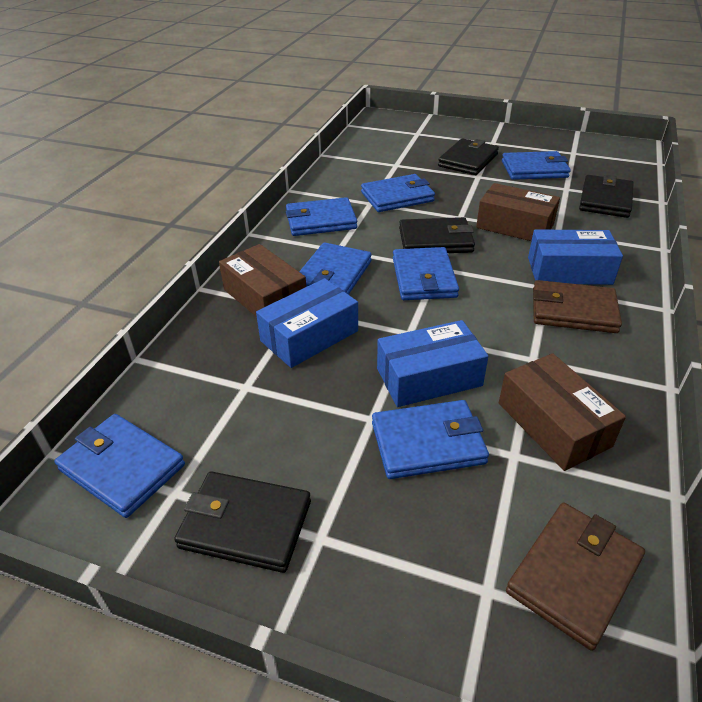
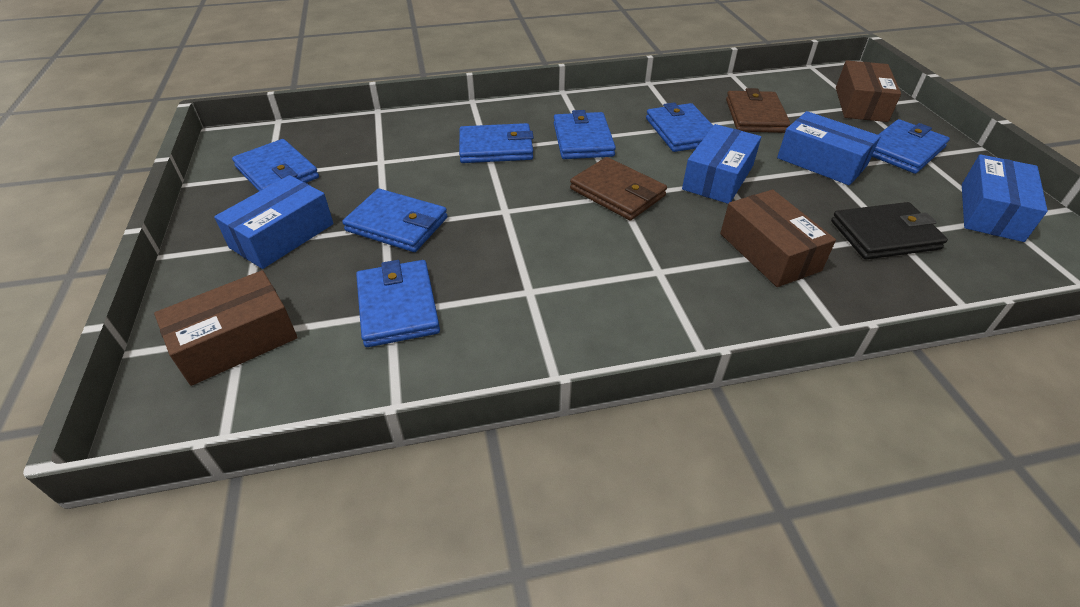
black wallet: [174,471,311,573] [399,217,475,253] [438,138,499,175] [579,174,634,218] = 4 -> [831,202,948,259] = 1
blue box: [256,278,358,368] [377,320,488,407] [528,229,623,285] = 3 -> [214,175,334,269] [682,124,761,204] [777,111,881,185] [962,154,1048,242] = 4

